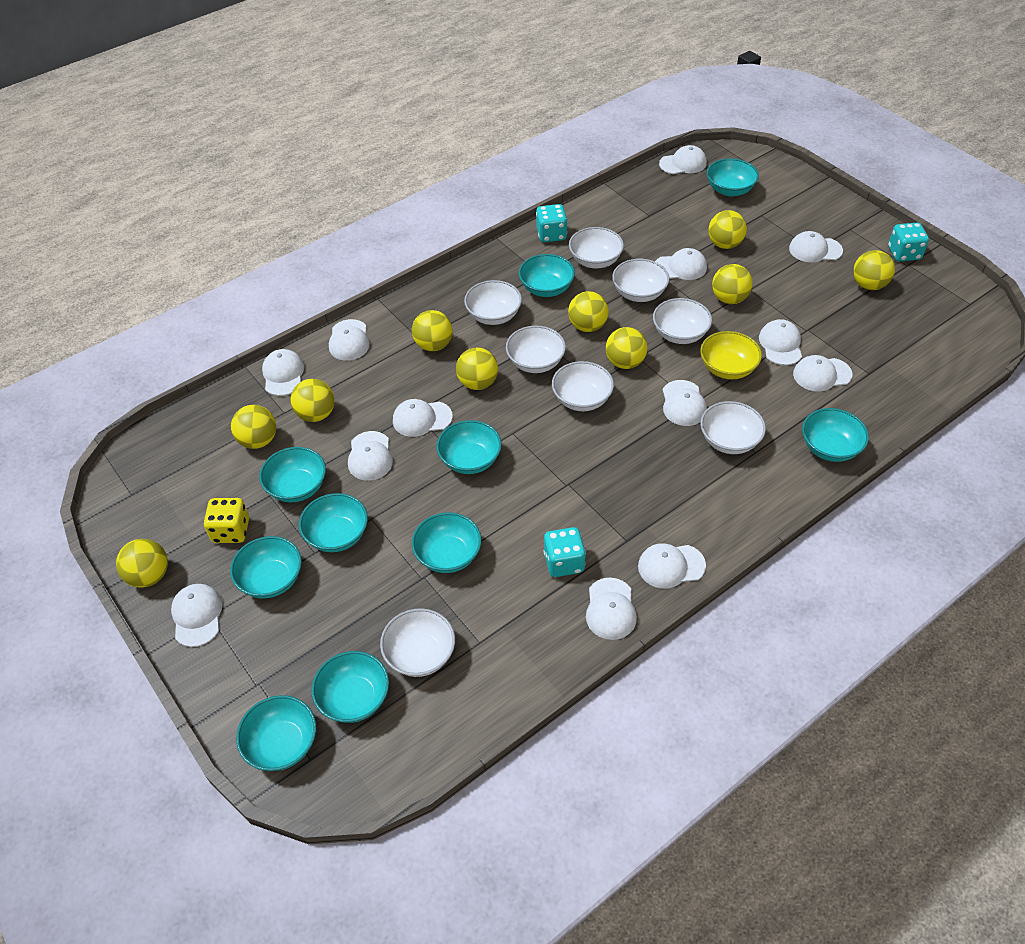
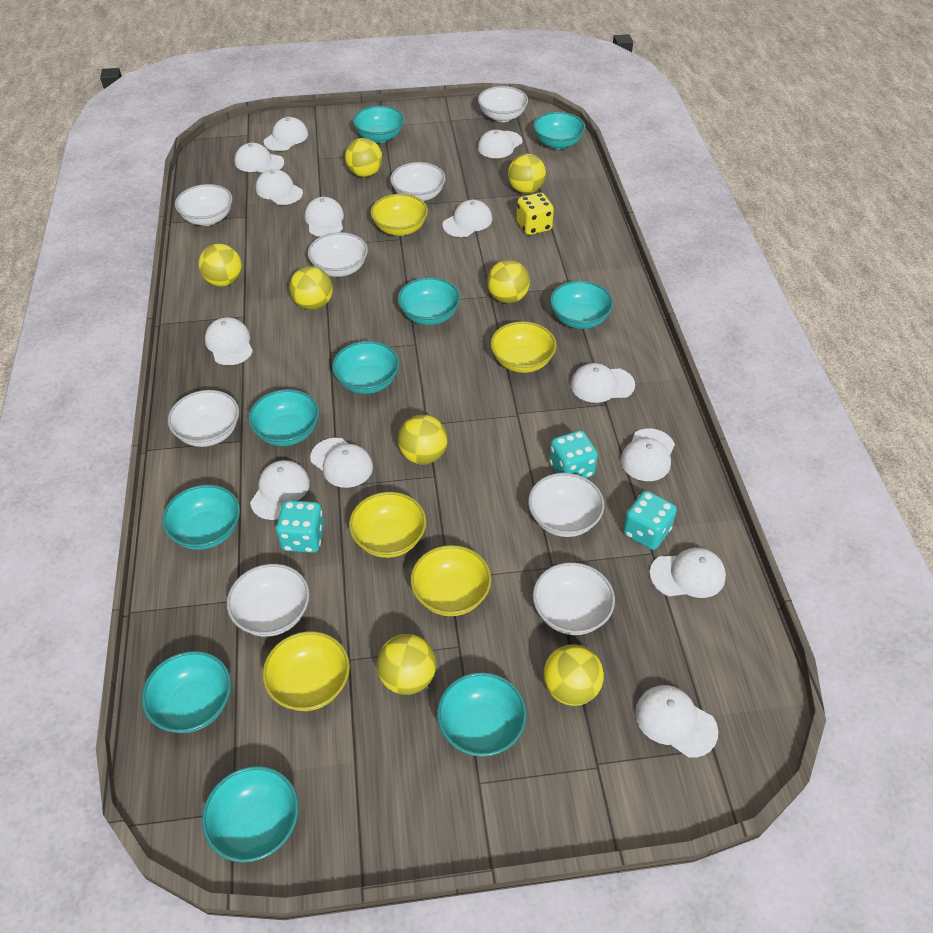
yellow ball: [116,539,168,588] [231,405,276,449] [290,379,335,422] [412,310,453,351] [456,348,498,390] [568,291,609,332] [606,327,648,369] [708,210,747,249] [712,264,753,304] [853,250,895,290] = 10 -> [199,243,242,287] [289,266,333,310] [345,138,383,177] [377,634,436,695] [398,415,448,464] [487,260,530,303] [508,154,546,194] [543,644,604,706] = 8
yellow bowl: [700,331,762,379] = 1 -> [262,631,350,711] [349,492,426,558] [371,194,428,236] [410,545,491,616] [490,321,557,373] = 5

